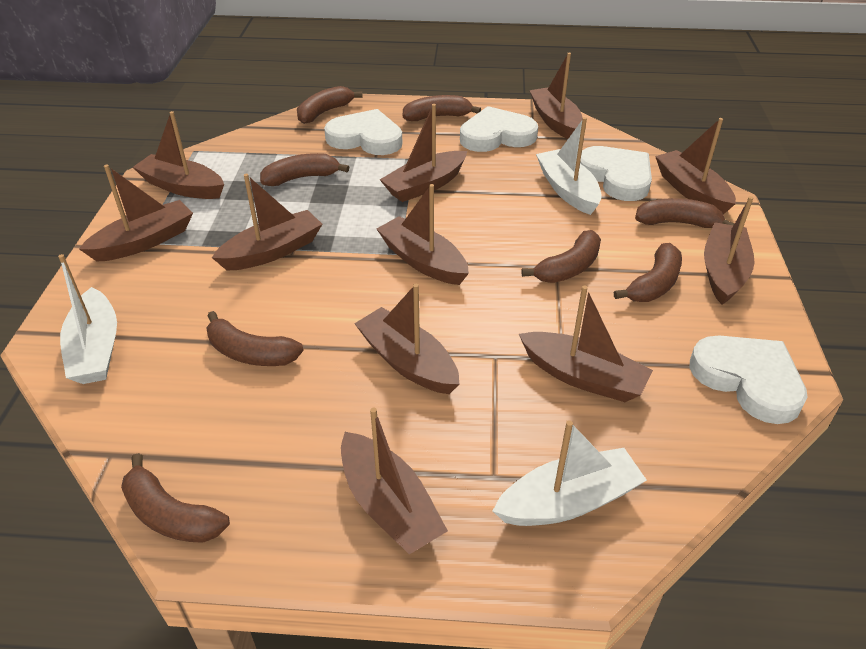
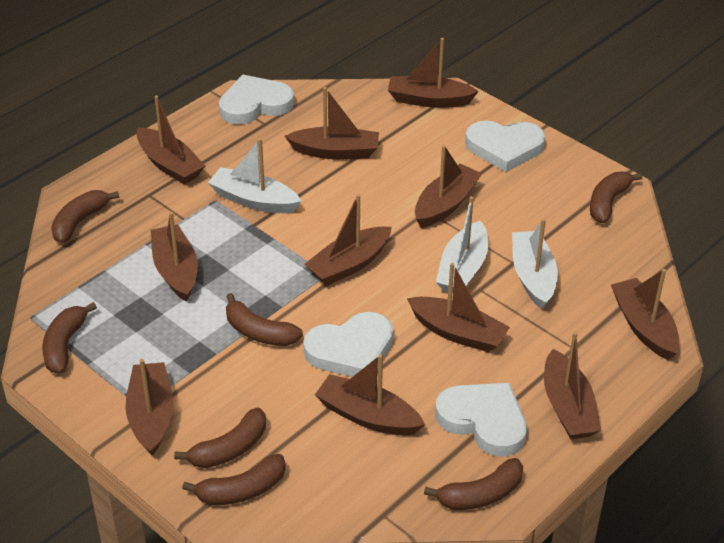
brown banana: [121,453,230,543] [206,311,304,366] [260,153,349,186] [297,86,363,124] [403,95,481,121] [521,230,601,283] [614,243,682,302] [635,198,735,228] = 8 -> [42,302,97,373] [51,190,119,243] [174,408,266,468] [182,454,286,505] [226,293,303,346] [424,458,523,510] [590,172,642,223] = 7

